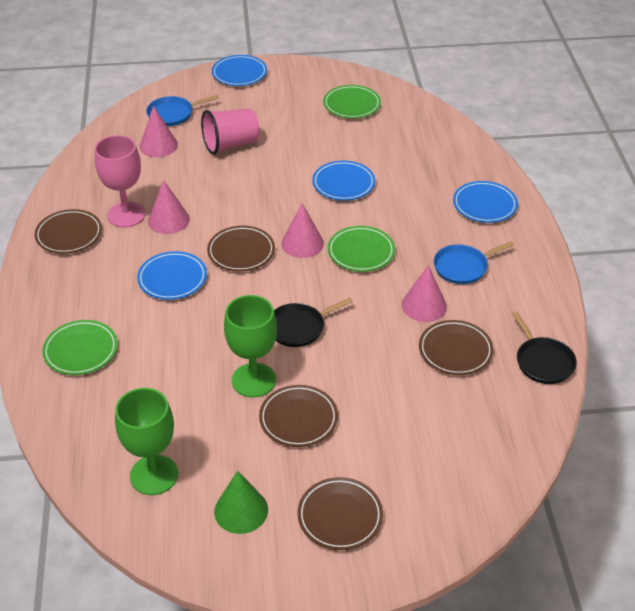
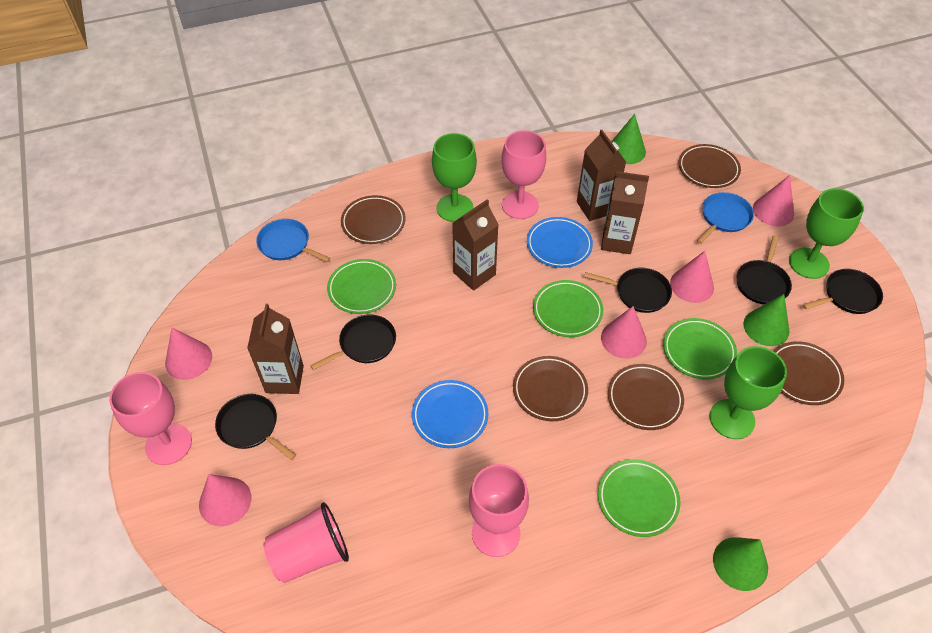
black pan: [274,298,353,347] [512,311,577,384] = 2 -> [215,394,296,460] [310,315,396,370] [584,268,672,313] [736,236,792,304] [803,269,883,314] = 5
blue plate: [137,251,207,300] [212,55,267,86] [312,161,375,201] [453,181,518,223] = 4 -> [412,380,488,448] [527,217,593,268] = 2
brown carton: none = 0 -> [247,304,304,394] [452,199,499,291] [577,130,626,221] [601,171,649,254] = 4
green cone: [214,471,268,534] = 1 -> [611,114,646,164] [713,537,768,591] [743,294,790,346] = 3
green goblet: [115,388,178,495] [224,295,277,398] = 2 -> [432,133,477,222] [710,346,787,439] [789,188,864,279] = 3
green plate: [42,320,118,375] [323,85,381,118] [328,226,395,272] = 3 -> [327,259,396,314] [533,280,603,337] [598,459,681,537] [663,318,737,379] = 4
pink cone: [140,106,178,157] [148,180,190,234] [281,203,324,258] [402,265,447,322] = 4 -> [165,327,212,380] [199,474,251,526] [601,306,647,359] [670,251,714,303] [753,175,794,226] = 5
pink goblet: [95,135,146,227] = 1 -> [109,372,192,465] [469,464,529,557] [501,130,546,219] = 3

